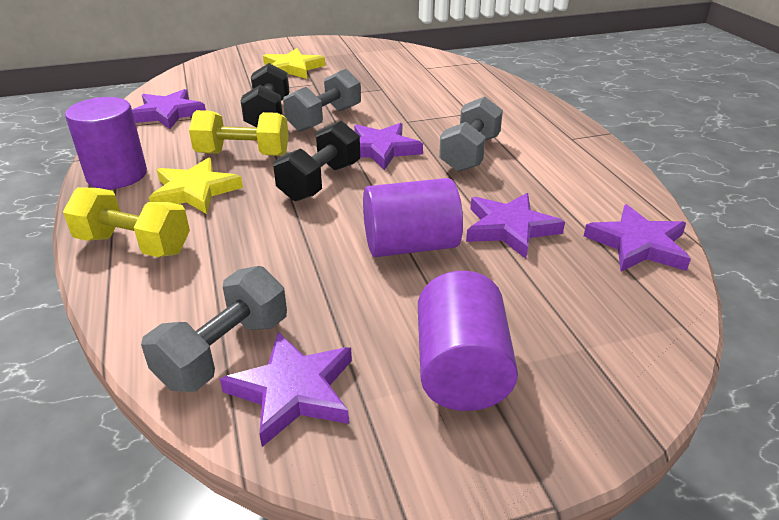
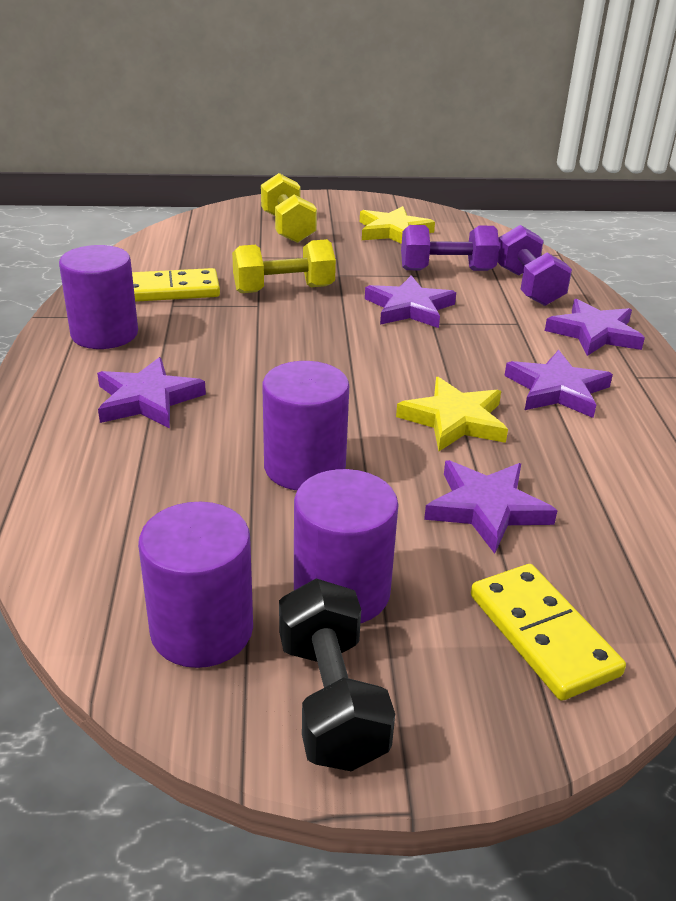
black dumbbell: [240,63,289,128] [273,121,360,201] = 2 -> [279,579,395,771] = 1
grey dumbbell: [141,266,287,392] [283,69,361,132] [439,96,503,172] = 3 -> none = 0
purple cylinder: [65,97,147,189] [363,178,463,257] [418,271,518,411] = 3 -> [59,245,138,349] [138,502,253,668] [262,361,349,490] [294,469,398,623] = 4
purple dumbbell: none = 0 -> [401,225,500,271] [497,225,572,306] = 2
yellow domino: none = 0 -> [132,268,220,302] [471,564,626,701] = 2

